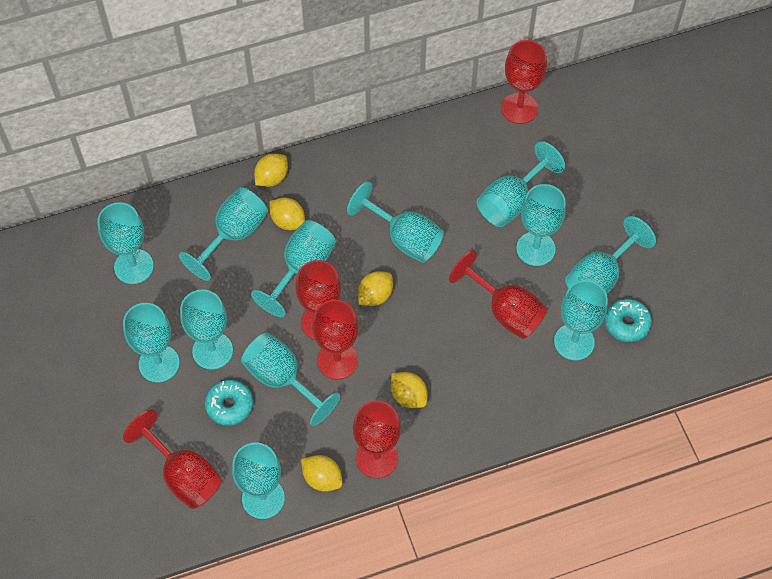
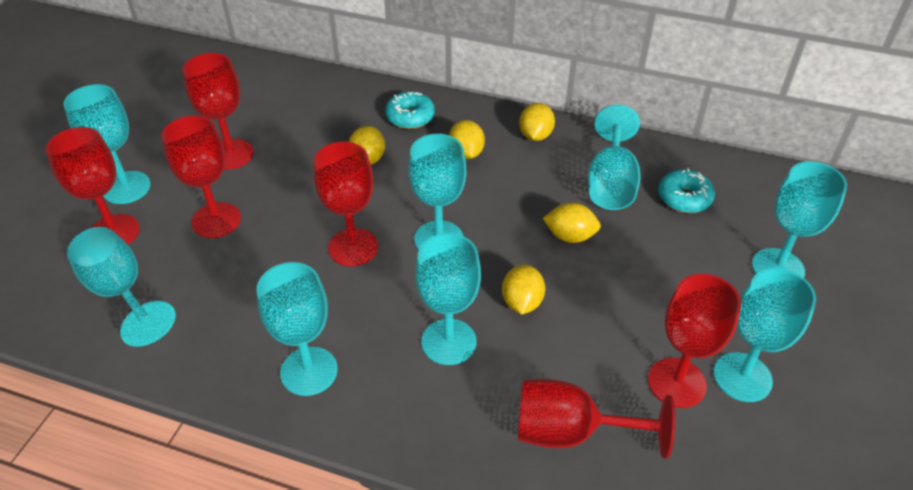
turquoise goblet: [97,202,154,284] [123,303,180,383] [179,187,268,281] [180,289,233,370] [232,442,285,519] [241,332,340,426] [251,220,336,317] [347,181,444,263] [477,141,565,227] [516,184,566,266] [554,280,608,361] [565,216,656,294] = 12 -> [63,84,151,204] [67,227,176,347] [257,262,338,396] [408,134,466,250] [415,233,481,365] [588,105,641,210] [714,268,816,402] [752,161,847,278] = 8

